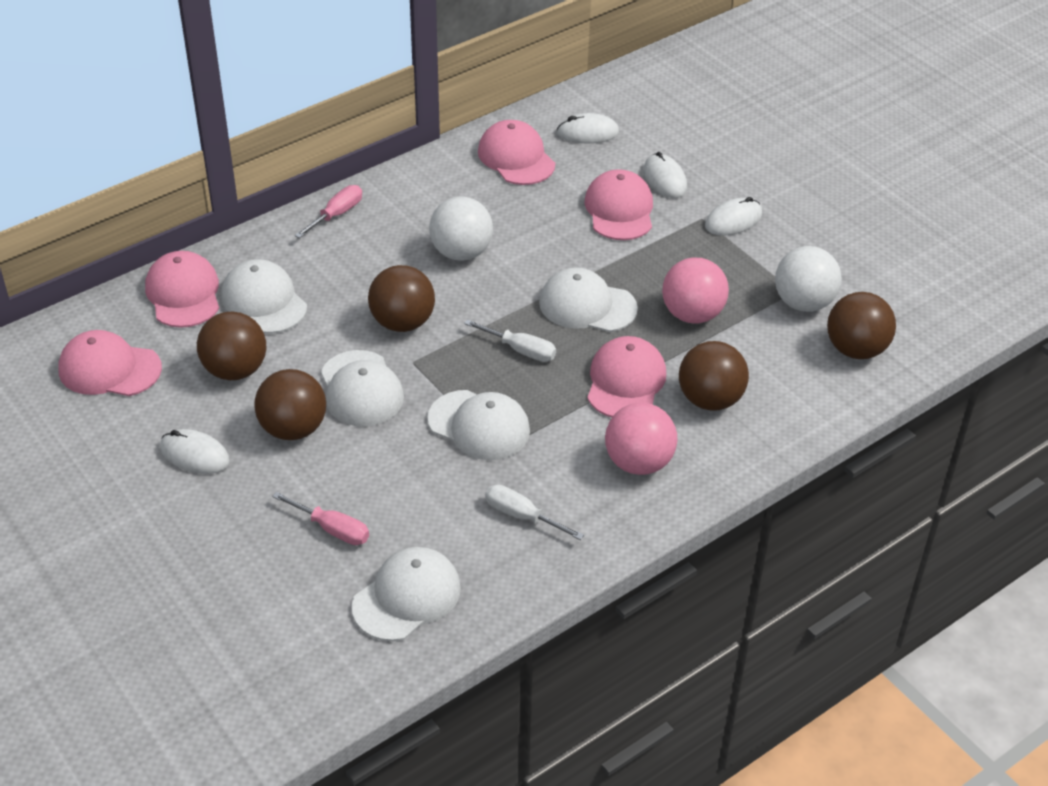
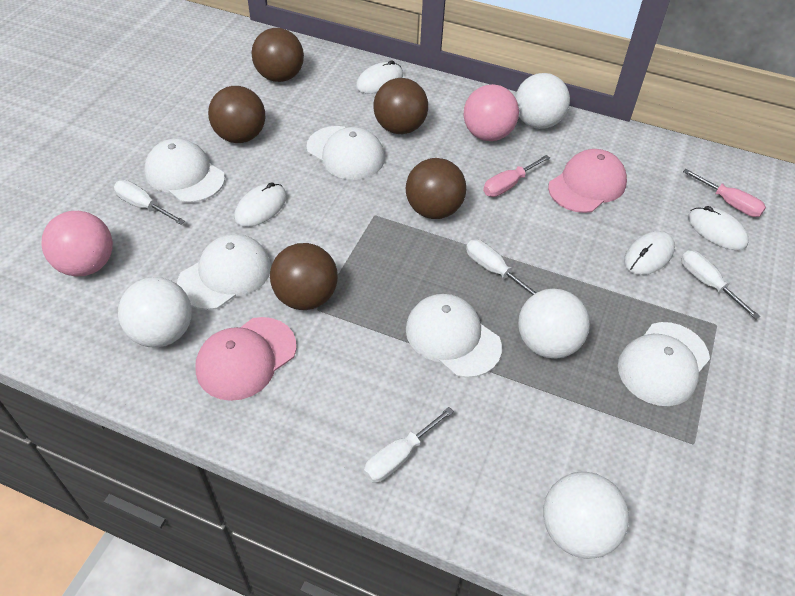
pink cap: [58,330,162,396] [145,251,219,328] [478,120,555,185] [584,169,653,240] [587,336,666,417] = 5 -> [195,317,296,401] [548,149,627,213] = 2
white ball: [429,196,493,261] [775,246,842,312] = 2 -> [118,277,192,348] [515,73,570,129] [518,288,590,359] [543,472,629,559] = 4
white screwdriver: [464,319,556,362] [485,484,584,540] = 2 -> [114,180,185,225] [364,407,454,483] [466,240,537,295] [681,250,760,319] = 4

